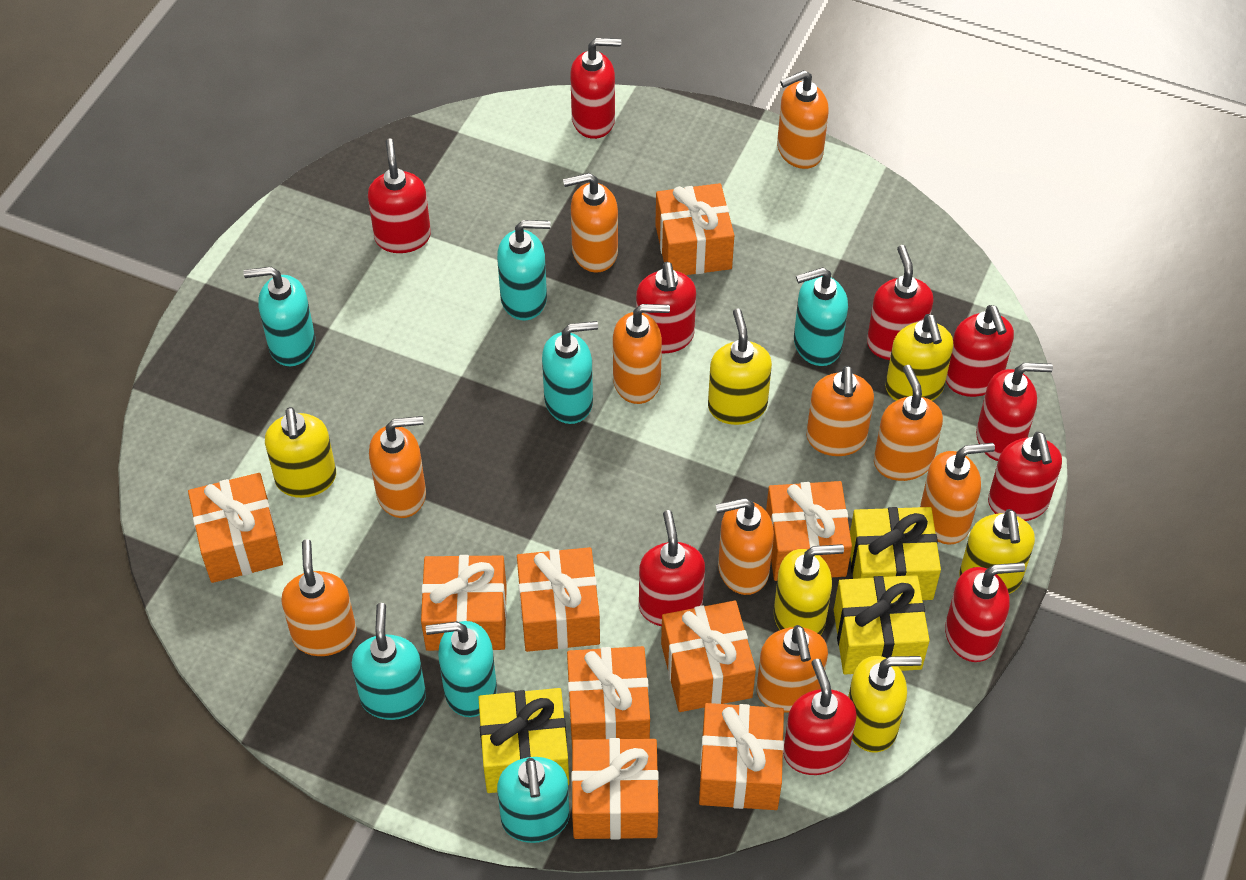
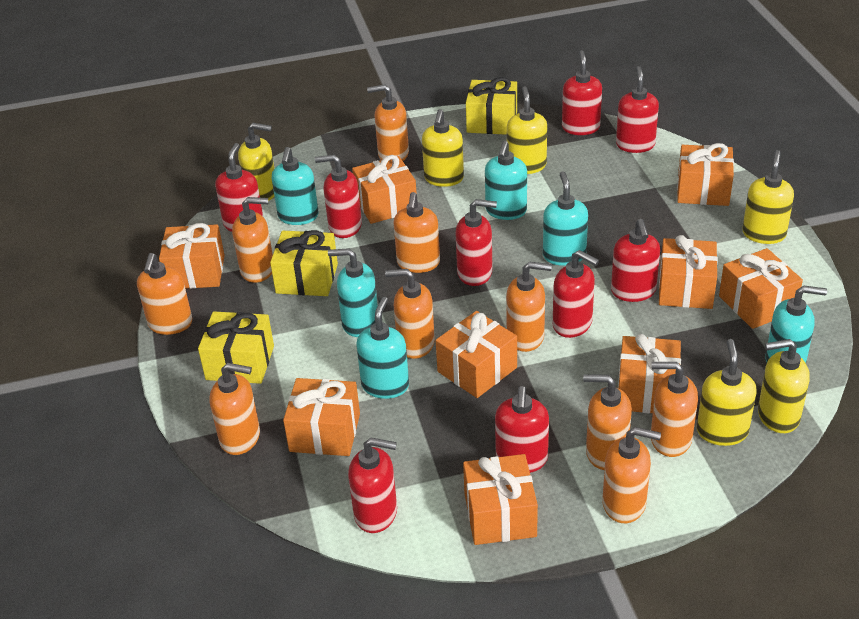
red soap dispenser: [368,139,431,253] [570,38,621,139] [636,262,696,354] [639,510,705,626] [783,659,857,775] [867,245,934,360] [945,563,1025,662] [946,305,1014,397] [976,363,1053,461] [988,432,1062,521] = 10 -> [215,143,263,232] [315,155,362,238] [348,438,397,533] [456,199,497,286] [495,386,549,473] [553,250,599,338] [562,50,602,135] [611,219,660,302] [616,66,659,153] = 9
turquoise soap dispenser: [243,267,315,366] [352,603,426,720] [426,621,497,717] [497,220,551,320] [497,757,569,843] [542,321,598,424] [794,267,848,366] = 7 -> [272,147,319,225] [328,248,378,337] [356,297,409,399] [485,141,527,220] [543,171,588,266] [765,286,827,363] = 6

